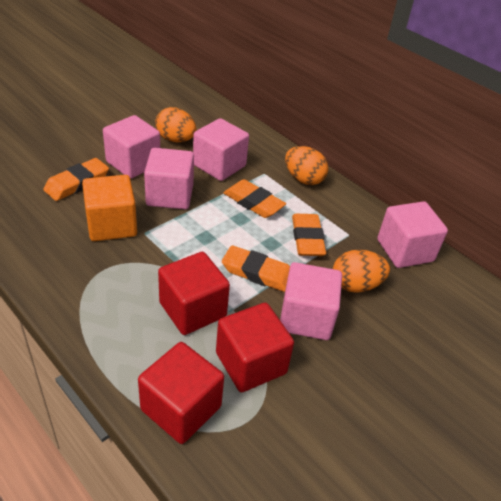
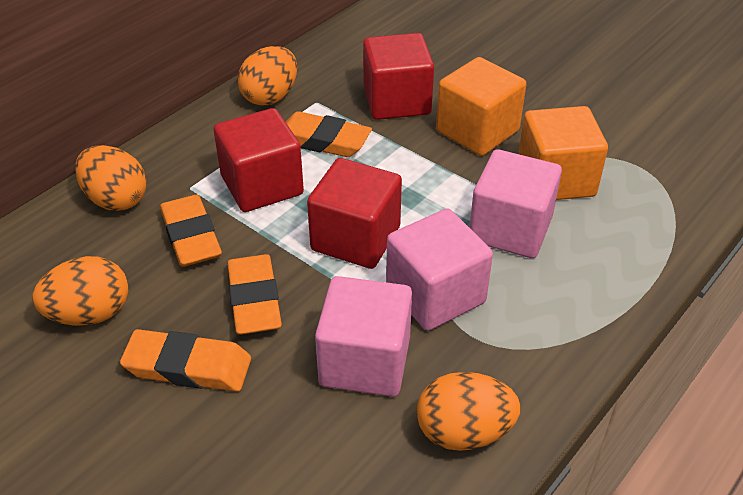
orange cube: [82,175,137,241] = 1 -> [436,57,526,156] [518,106,608,200] = 2
orange egg: [155,107,196,142] [285,146,328,185] [333,250,390,293] = 3 -> [33,256,128,326] [75,145,147,211] [237,46,297,106] [417,372,520,451] = 4
pink cube: [103,115,160,179] [144,148,194,209] [193,118,249,181] [280,262,342,340] [377,201,448,268] = 5 -> [315,276,412,397] [386,209,493,331] [469,149,562,258] = 3

